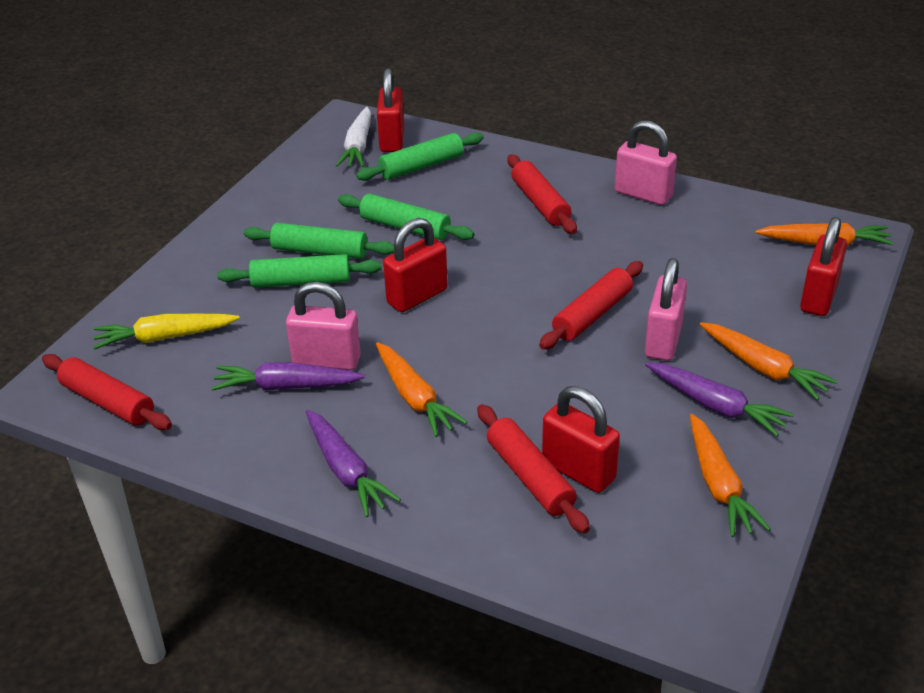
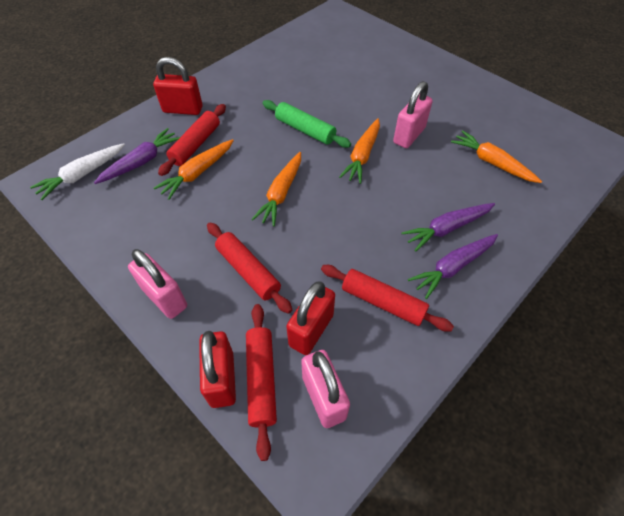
green rolling pin: [217,254,382,288] [243,223,394,259] [338,194,475,240] [356,132,484,181] = 4 -> [262,100,351,148] = 1
red padlock: [377,68,404,152] [383,218,448,312] [542,386,620,493] [800,217,847,316] = 4 -> [153,57,202,115] [199,331,236,408] [286,281,335,355] = 3
yellow carrot: [93,314,240,349] = 1 -> none = 0

